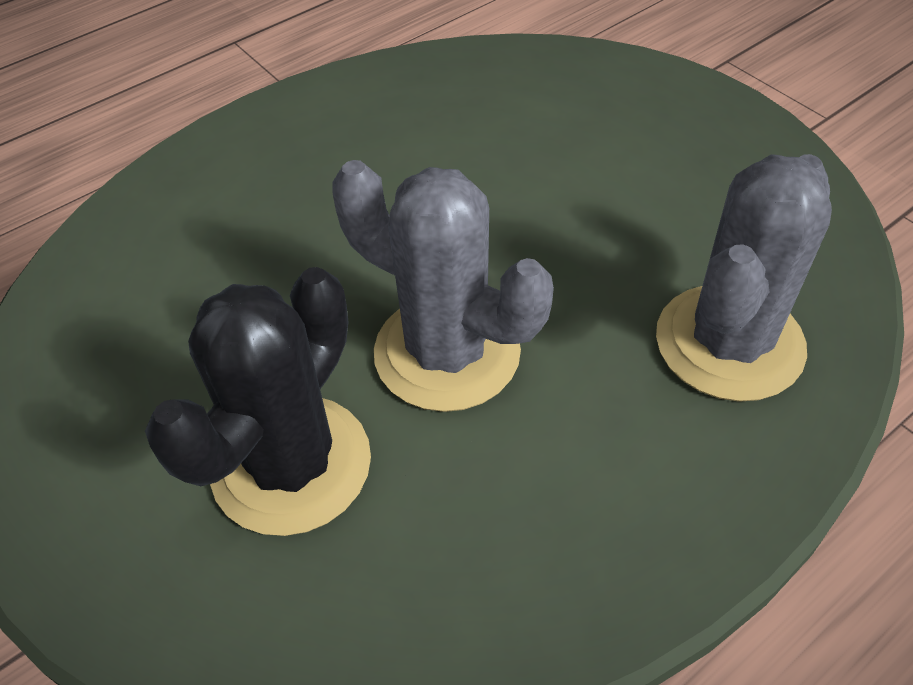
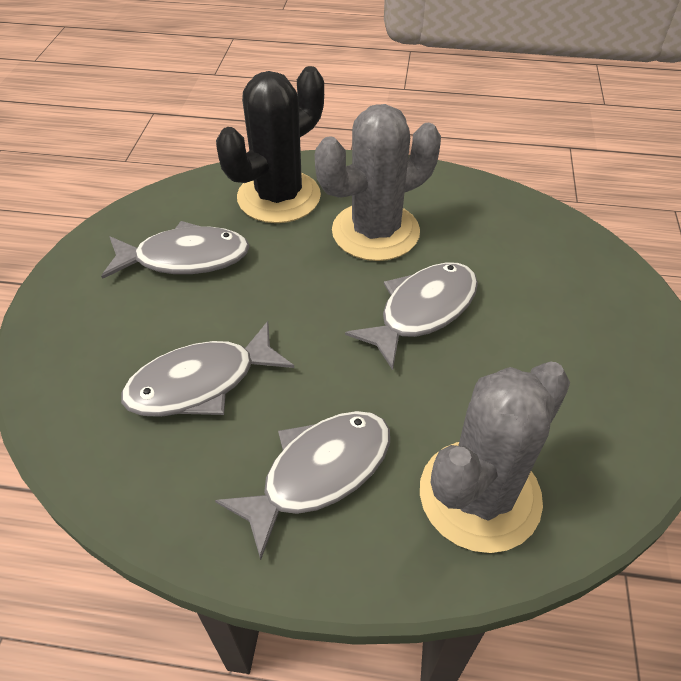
grey fish: none = 0 -> [101,221,250,279] [121,321,294,417] [215,411,390,560] [345,262,478,370] = 4

